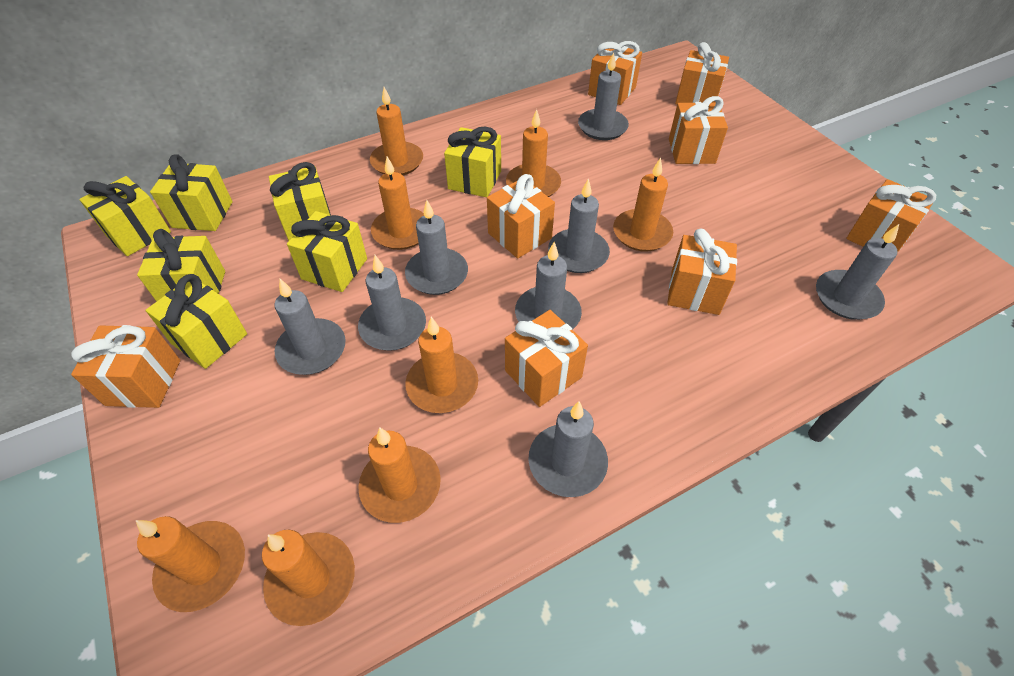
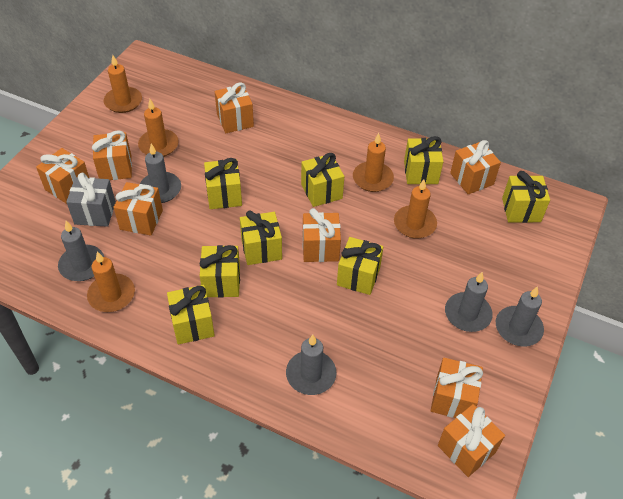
grey candle: [275,279,346,375] [358,255,426,351] [405,200,468,295] [515,242,582,330] [528,401,608,497] [548,178,610,273] [578,52,629,140] [816,224,899,320] = 8 -> [58,221,104,281] [140,144,181,203] [286,335,336,395] [445,272,493,332] [496,286,544,347] = 5
grey gift: none = 0 -> [66,173,116,227] = 1
orange candle: [136,516,245,612] [262,530,355,626] [358,427,441,523] [370,87,423,175] [371,157,424,250] [405,317,478,413] [506,109,561,197] [613,158,673,252] = 8 -> [87,251,135,312] [104,55,142,113] [138,99,179,157] [353,133,394,192] [394,179,437,239] = 5
yellow gift: [79,176,171,256] [137,229,225,302] [145,274,247,369] [150,154,233,231] [269,162,331,241] [287,211,367,292] [444,126,501,197] = 7 -> [167,285,215,344] [200,245,240,298] [204,158,242,209] [240,211,282,265] [301,153,344,207] [337,237,383,295] [404,136,443,184] [502,171,550,223] = 8

